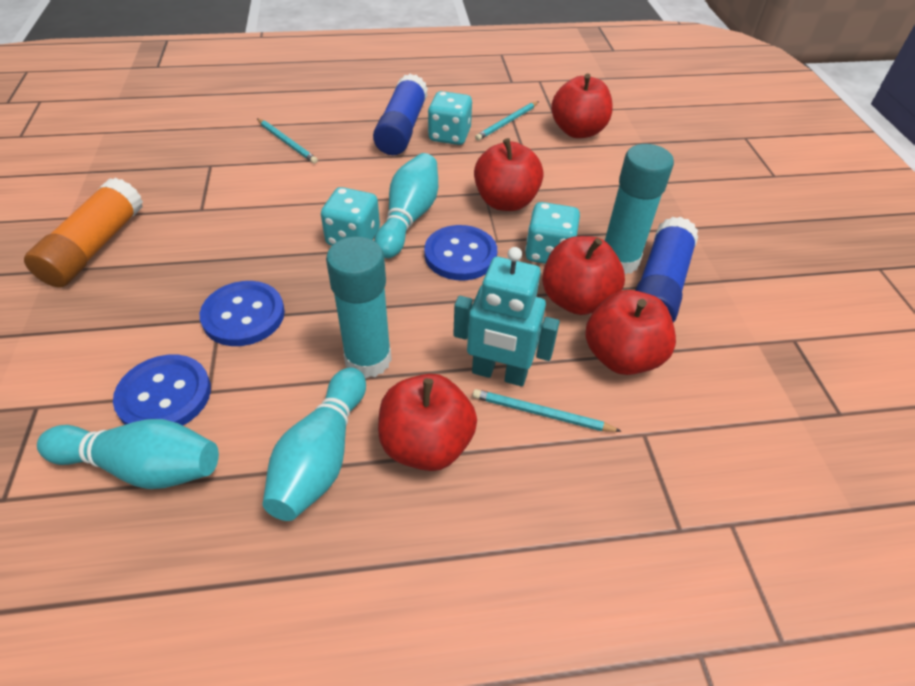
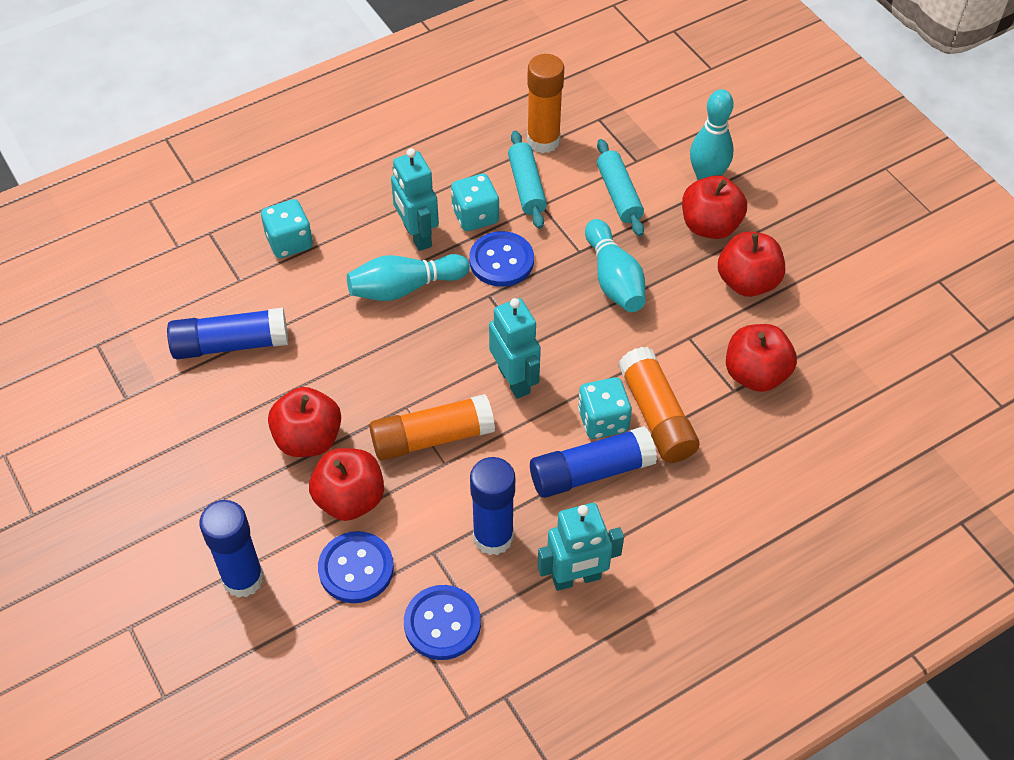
blue glue stick: [373,74,428,155] [635,217,698,322] = 2 -> [167,308,288,359] [199,500,264,598] [470,457,515,555] [530,426,657,498] = 4
orange glue stick: [24,178,143,287] = 1 -> [370,394,495,461] [527,54,564,153] [618,347,699,463] = 3
turquoise glue stick: [326,237,392,378] [605,144,674,274] = 2 -> none = 0
turquoise pencil: [257,118,318,164] [473,389,622,432] [475,101,539,141] = 3 -> none = 0
turquoise robot: [453,247,560,386] = 1 -> [391,148,439,251] [489,298,541,399] [537,503,624,591] = 3
turquoise rolling pin: none = 0 -> [508,131,547,229] [597,139,644,236] = 2

